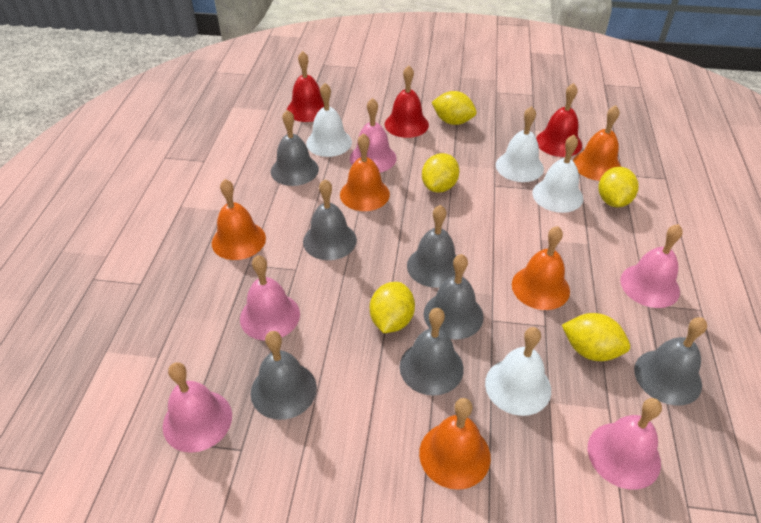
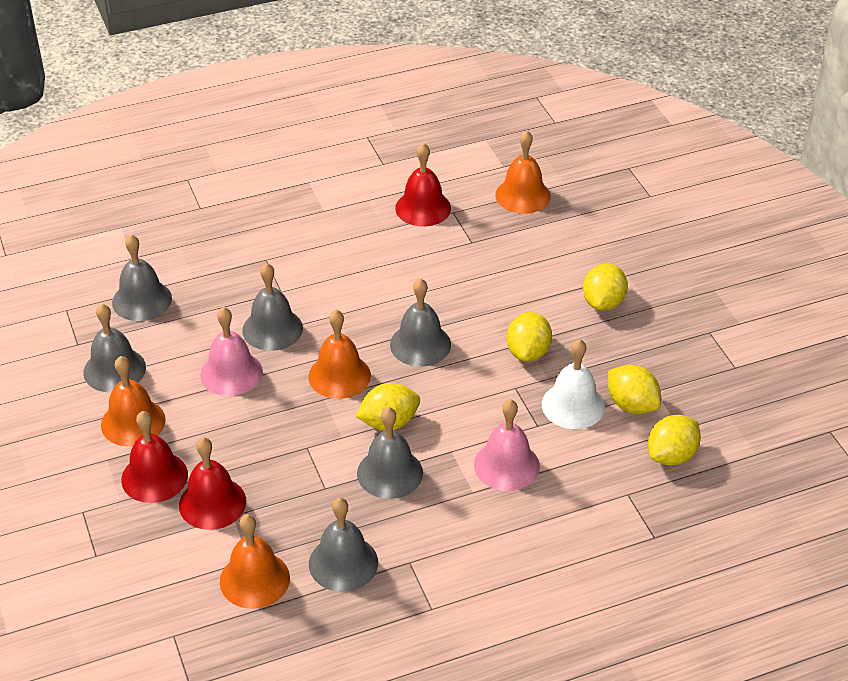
grey bell: [250,331,317,420] [271,110,319,186] [303,179,357,260] [399,308,464,396] [407,205,457,288] [424,254,484,339] [634,317,707,406] = 7 -> [83,304,146,392] [112,234,172,321] [242,263,303,351] [309,497,378,592] [357,407,423,499] [390,278,451,367] = 6
orange bell: [212,179,266,260] [340,133,390,211] [419,398,491,490] [512,226,570,310] [573,105,621,181] = 5 -> [101,356,166,446] [220,514,290,609] [308,310,371,399] [495,130,551,214] = 4
pink bell: [163,362,232,453] [240,255,300,341] [350,98,397,172] [588,398,662,490] [620,224,683,308] = 5 -> [200,307,263,396] [474,399,540,491] = 2
white bell: [306,83,352,157] [485,327,551,416] [496,106,544,182] [532,135,583,213] = 4 -> [542,339,605,429] = 1

